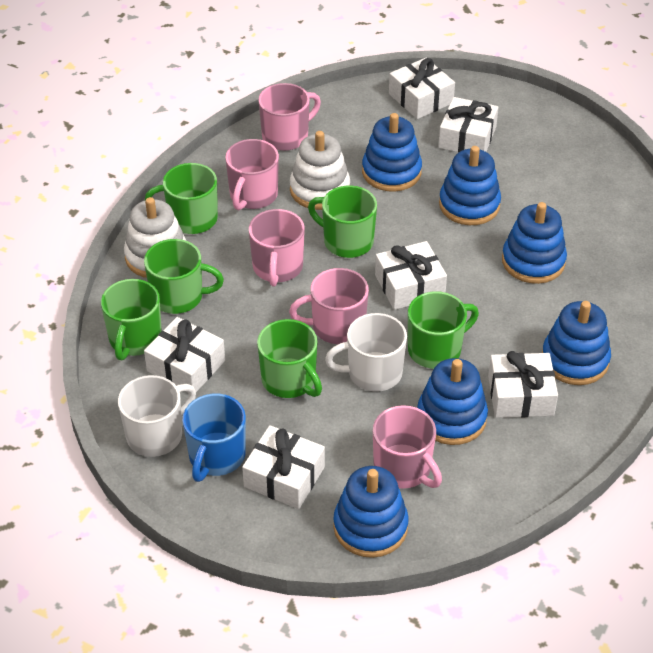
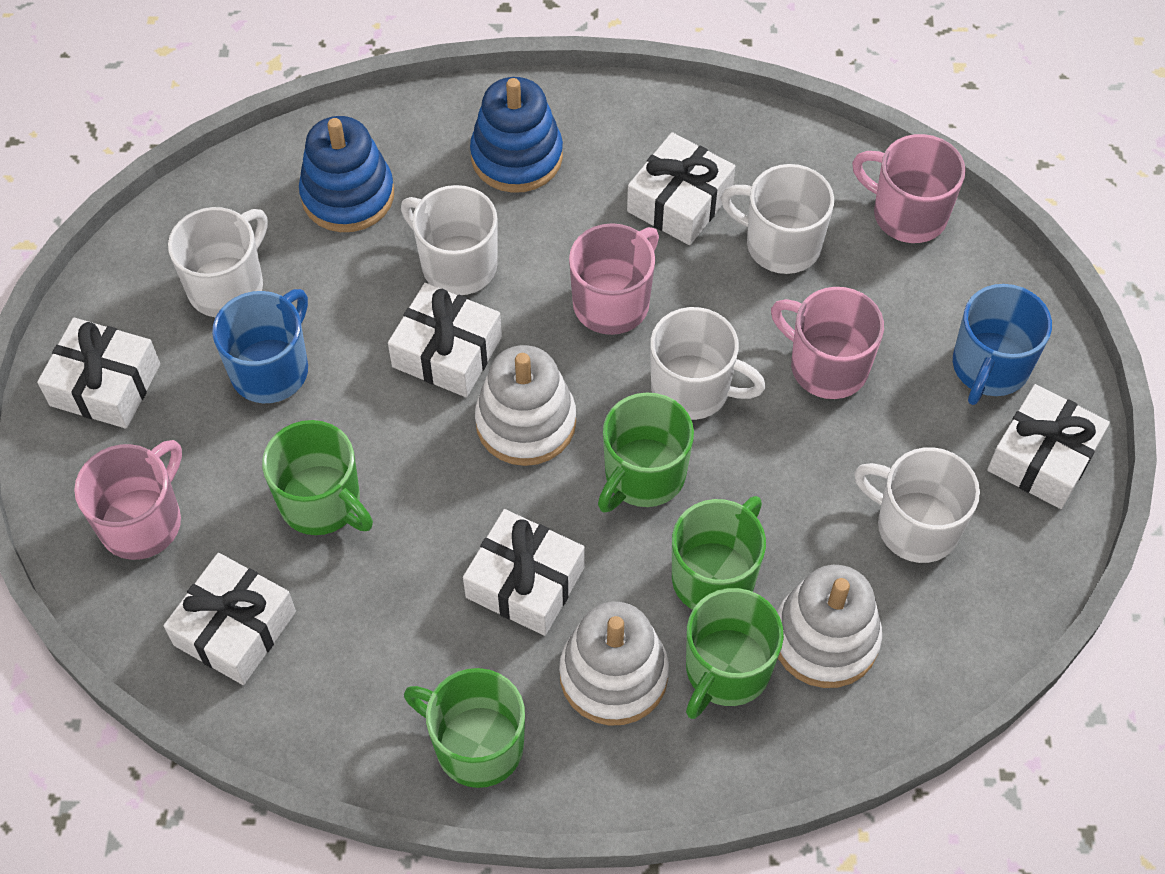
blue mug: [182,394,246,482] = 1 -> [212,289,308,403] [953,284,1052,405] = 2
blue stacking toy: [333,466,409,558] [362,113,422,192] [417,358,488,445] [439,146,501,225] [502,202,567,284] [542,301,611,385] = 6 -> [299,116,394,232] [470,77,563,193] = 2
green mug: [101,279,162,360] [144,239,224,314] [145,163,218,234] [257,319,322,398] [308,185,377,258] [408,291,479,369] = 6 -> [262,420,373,535] [404,668,525,788] [598,392,694,512] [672,496,766,610] [686,588,784,719] = 5
pink mug: [225,139,279,210] [249,209,305,287] [259,83,321,151] [289,268,369,344] [373,405,442,489] = 5 -> [74,440,182,560] [569,223,659,335] [771,287,884,399] [852,134,966,243] = 4
white mug: [118,375,196,457] [325,313,407,392] = 2 -> [168,207,268,317] [401,185,498,295] [650,307,766,420] [721,164,834,274] [854,447,980,563] = 5
white stacking toy: [124,197,187,278] [290,131,350,210] = 2 -> [475,345,576,466] [559,602,669,726] [777,565,882,688] = 3

